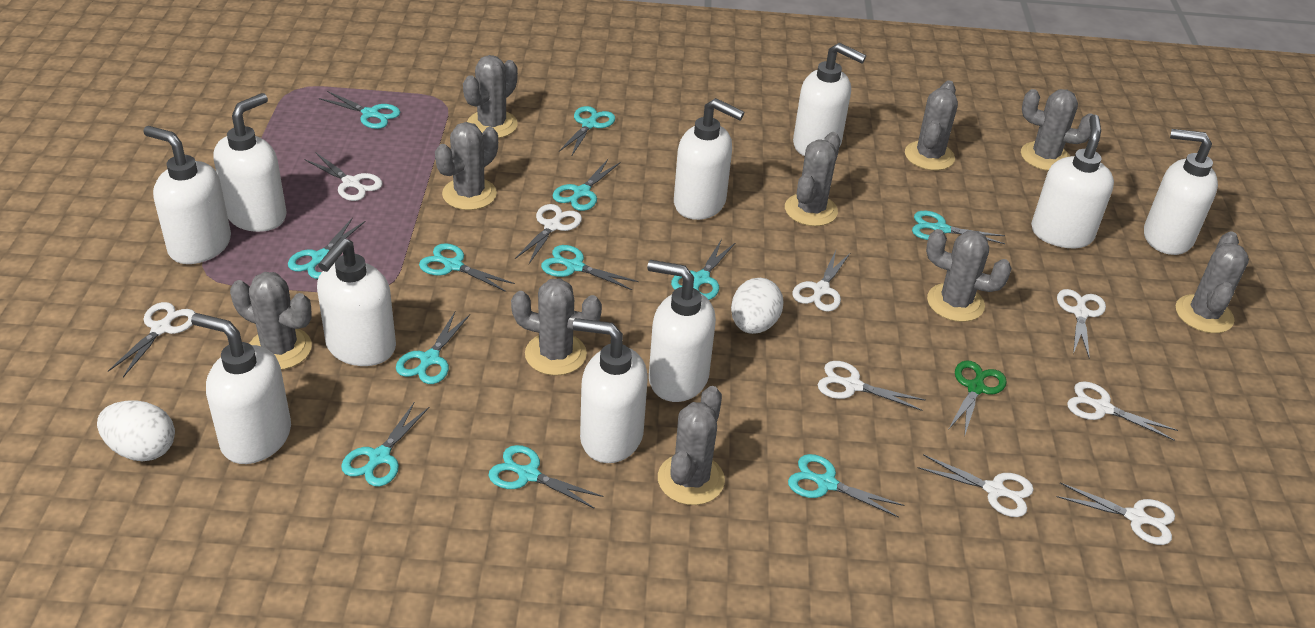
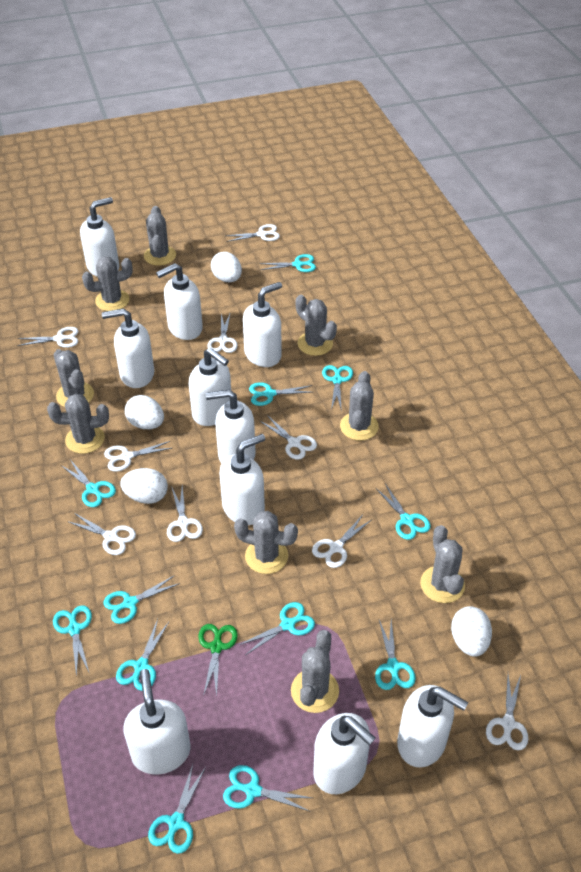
grey cactus: [230,272,312,370] [435,122,498,210] [463,55,518,138] [511,278,602,376] [658,386,725,505] [785,132,840,226] [905,80,958,170] [926,229,1012,322] [1021,89,1094,171] [1176,231,1249,333] = 10 -> [47,394,109,454] [54,349,94,407] [82,257,133,311] [144,206,176,266] [234,511,298,574] [291,630,339,713] [296,295,337,356] [340,371,379,441] [420,525,465,603] = 9
white egg: [97,400,175,461] [731,278,784,334] = 2 -> [120,468,168,504] [125,395,164,429] [211,252,242,282] [451,606,492,657] = 4

